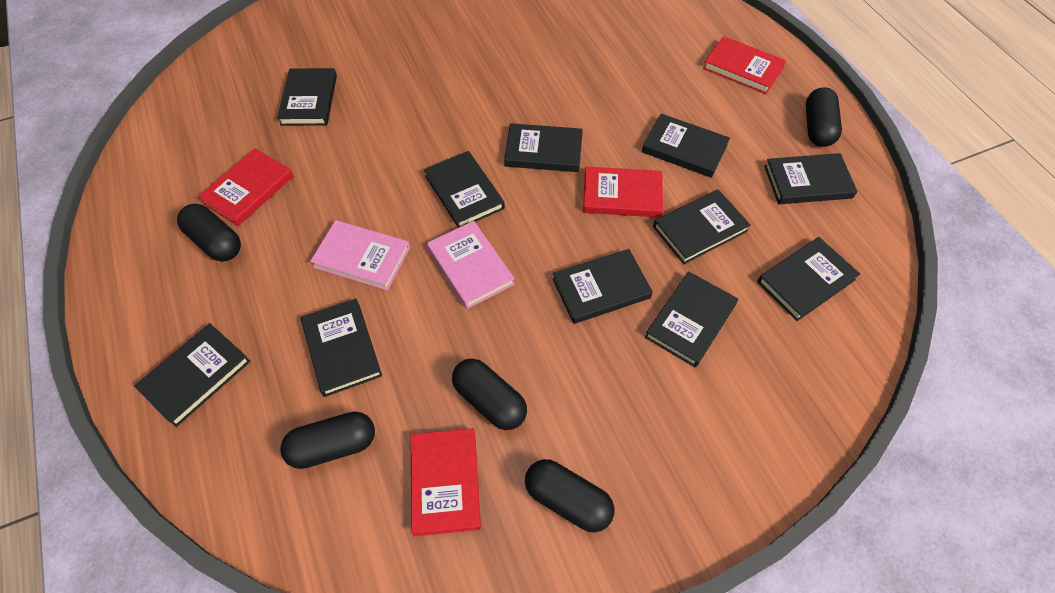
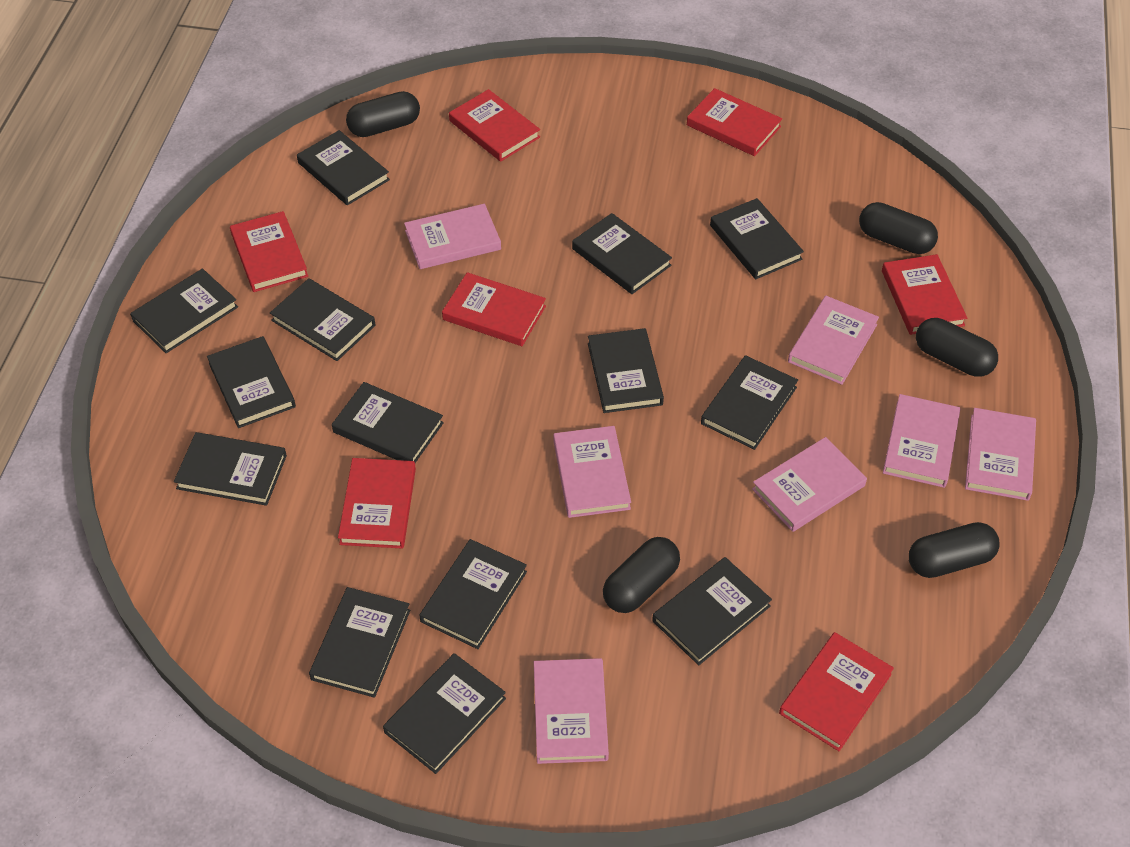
black book: [134,323,251,427] [277,68,337,126] [301,298,382,397] [424,151,505,228] [504,123,583,172] [553,249,653,324] [642,114,730,178] [645,271,738,368] [653,190,751,264] [757,237,860,321] [764,153,857,204] = 11 -> [130,268,238,353] [174,432,287,506] [207,336,296,428] [270,278,375,361] [297,130,390,205] [309,587,410,698] [332,382,444,463] [383,653,506,774] [419,539,527,649] [572,213,672,294] [588,328,664,413] [652,557,772,665] [701,355,798,450] [710,198,804,279] = 14
pink book: [310,220,410,291] [427,221,515,309] = 2 -> [404,204,501,269] [534,658,609,764] [553,426,631,518] [752,437,867,532] [788,296,879,385] [883,394,960,488] [965,408,1036,501] = 7
red book: [198,148,293,226] [410,428,481,536] [583,166,663,218] [703,36,786,94] = 4 -> [230,211,308,292] [338,458,416,549] [442,272,546,346] [449,89,540,162] [687,88,782,156] [779,632,894,751] [882,254,967,335] = 7

